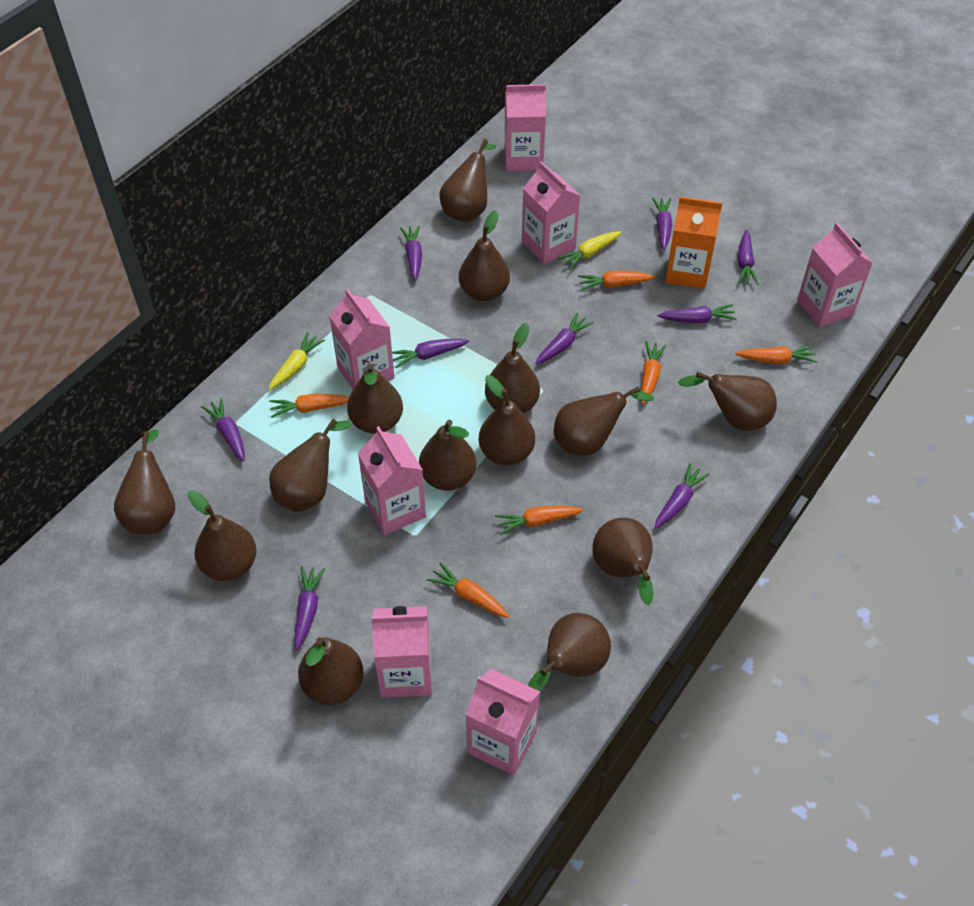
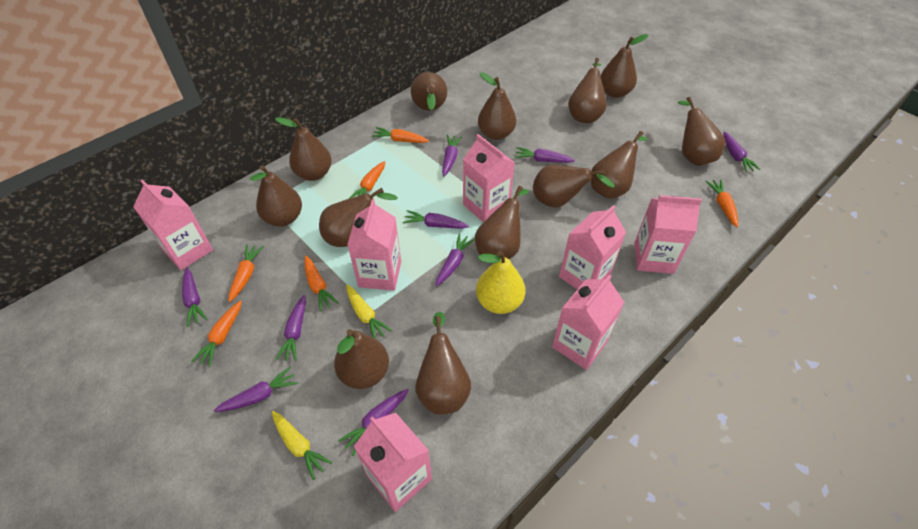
brown pear: [114,429,175,534] [188,490,257,581] [269,419,351,512] [298,637,364,705] [347,363,403,434] [419,420,476,491] [440,139,496,222] [459,210,510,301] [479,375,535,465] [485,323,540,414] [528,613,611,691] [554,387,654,455] [592,518,653,605] [678,372,777,431] = 14 -> [250,165,302,227] [275,117,332,181] [319,188,398,247] [334,329,389,389] [411,72,447,111] [415,312,471,414] [475,186,529,259] [478,72,516,140] [533,165,615,207] [568,58,607,123] [591,131,648,199] [601,34,648,98] [678,97,726,166] = 13
orange carton: [665,197,722,289] = 1 -> none = 0
yellow pear: none = 0 -> [476,251,526,314] = 1

